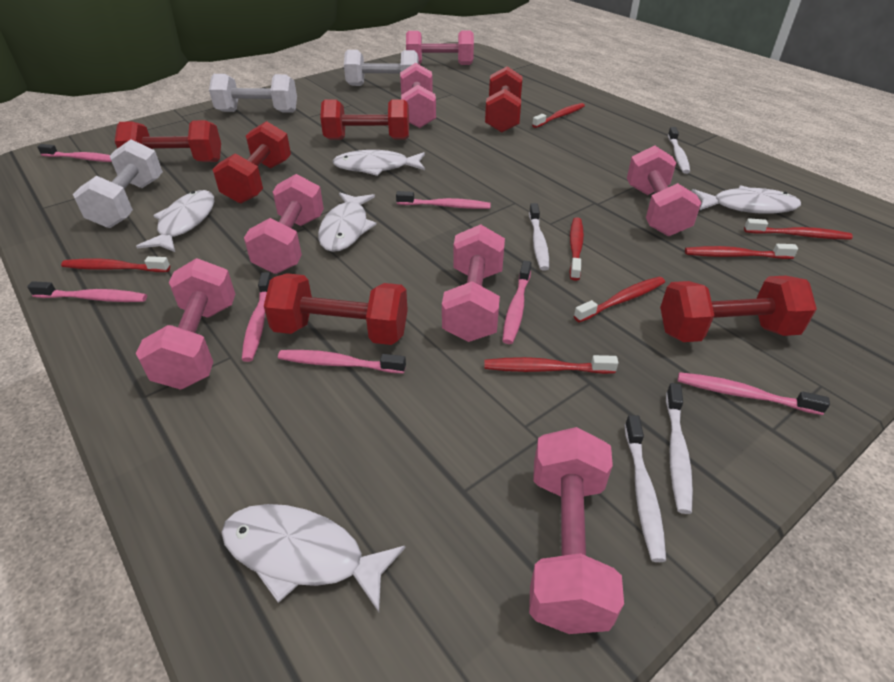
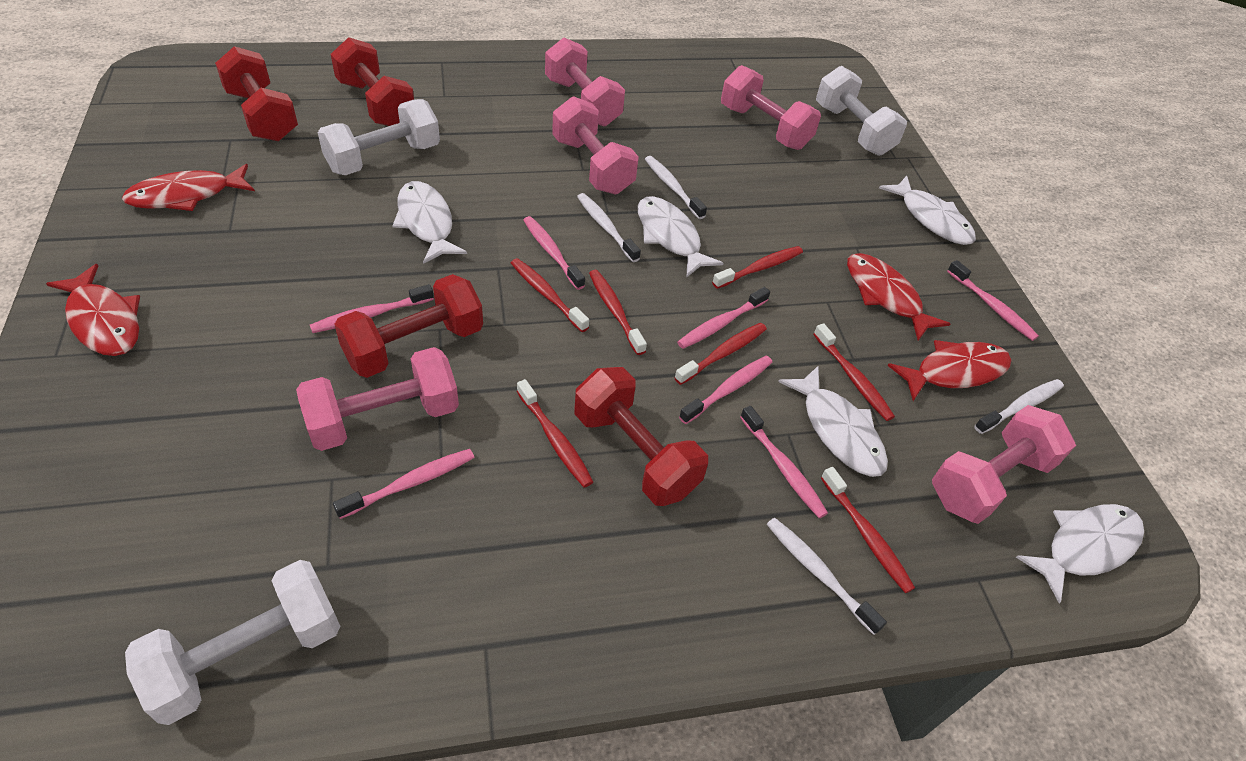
pink dumbbell: [136,258,235,390] [244,174,324,274] [400,63,436,128] [406,31,474,65] [442,224,505,342] [529,427,624,634] [627,146,701,236] = 7 -> [296,347,459,451] [545,38,625,127] [552,96,639,194] [721,65,821,150] [932,405,1076,524] = 5
red dumbbell: [115,120,221,162] [212,121,291,204] [264,273,408,345] [320,99,409,140] [485,66,523,133] [660,276,817,342] = 6 -> [215,46,298,141] [331,37,414,126] [334,274,483,378] [574,367,708,506] = 4
red fish: none = 0 -> [46,264,140,356] [122,164,255,211] [847,253,950,341] [888,340,1012,401] = 4

